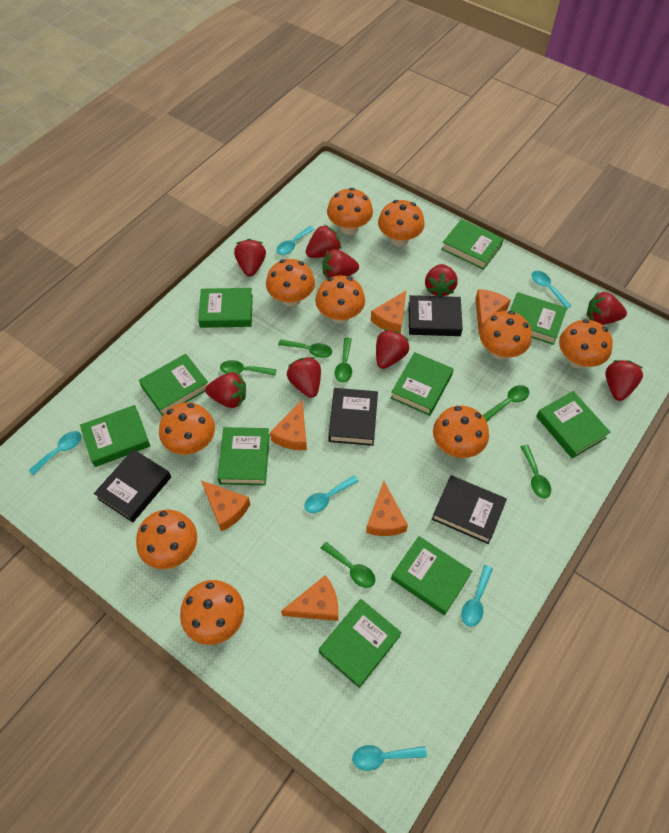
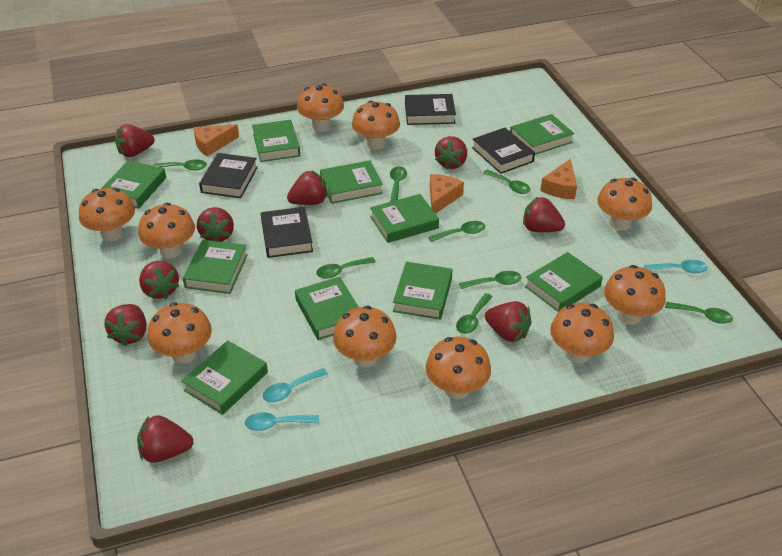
green spoon: [220,360,277,376] [278,339,332,358] [321,542,375,588] [335,338,352,383] [483,385,529,421] [521,445,551,499] = 6 -> [153,159,207,171] [316,257,375,279] [390,166,407,202] [428,221,485,242] [456,293,493,334] [459,271,521,289] [483,170,530,194] [665,302,733,324] = 8
orange cheese: [201,480,250,531] [270,400,307,450] [281,575,338,621] [366,481,408,536] [371,291,406,334] [476,289,511,334] = 6 -> [194,124,239,157] [430,174,464,214] [540,159,577,199] = 3
turquoise spoon: [28,431,81,475] [276,226,314,255] [304,475,359,513] [352,745,427,771] [461,565,493,627] [532,271,571,308] = 6 -> [245,412,319,431] [263,368,328,402] [644,260,708,273] = 3

